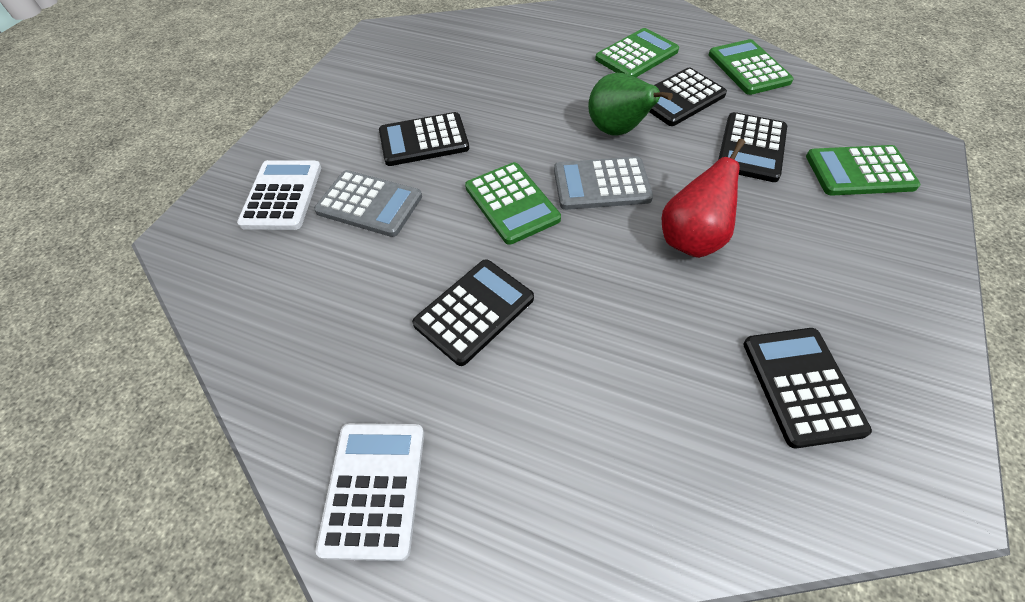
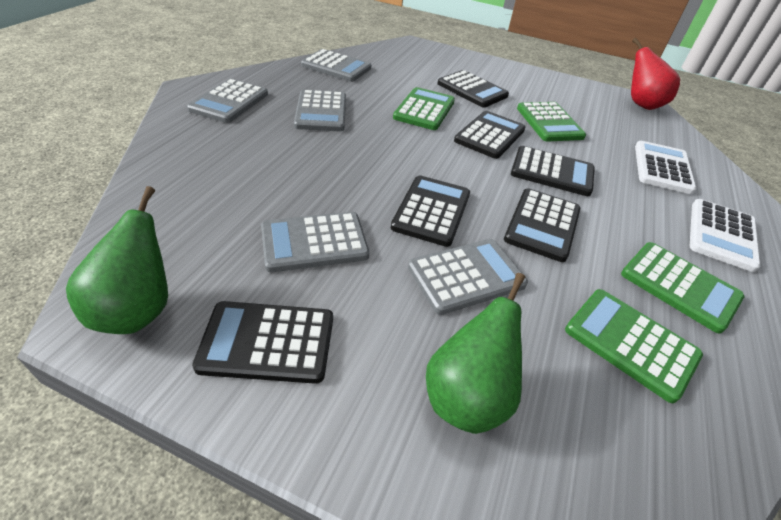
black calculator: [379,112,469,166] [412,259,534,366] [649,67,727,126] [718,112,787,182] [743,328,872,448] = 5 -> [192,301,333,384] [391,176,470,247] [437,70,509,107] [454,111,525,159] [504,188,581,262] [511,146,595,196] = 6
green pear: [588,73,673,136] = 1 -> [66,186,168,334] [426,273,525,434] = 2
grey calculator: [314,170,422,237] [554,157,653,210] = 2 -> [187,79,268,123] [261,212,369,272] [294,90,346,131] [301,49,371,82] [408,239,528,315] = 5

